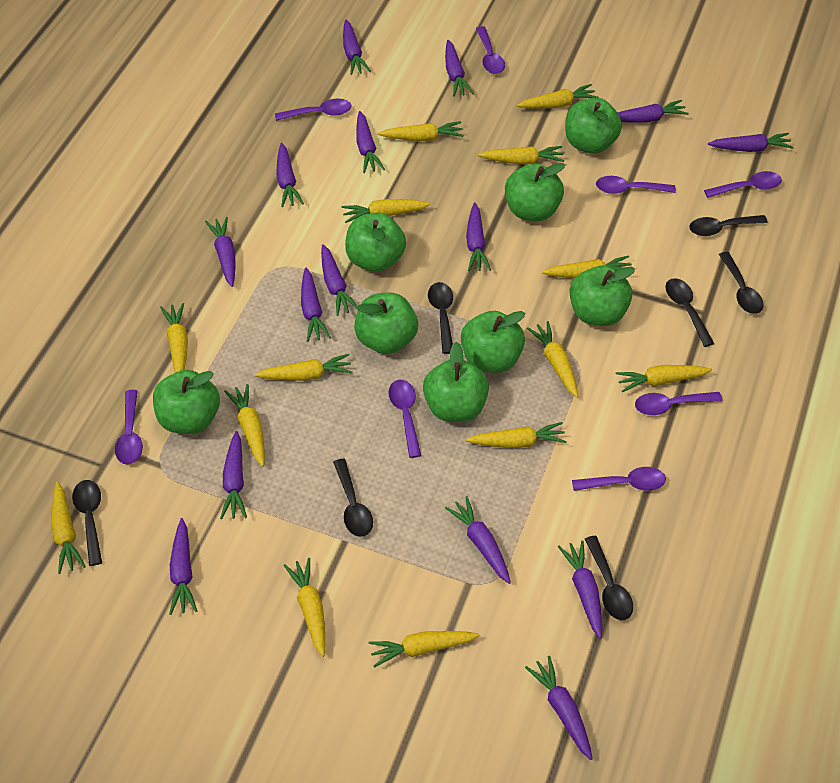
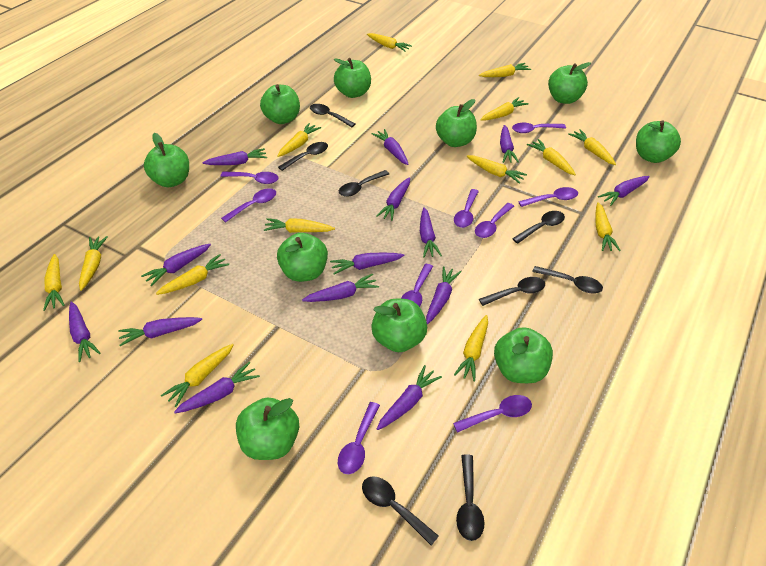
black spoon: [72,480,102,566] [333,459,373,537] [428,282,453,354] [585,536,633,620] [665,278,714,347] [689,215,768,236] [719,252,764,314] = 7 -> [278,142,328,171] [310,104,355,127] [339,170,389,197] [362,476,439,545] [456,454,484,541] [479,277,545,306] [512,211,565,244] [532,266,603,293] = 8
green apple: [153,370,220,434] [345,212,406,272] [354,292,418,354] [423,342,489,422] [461,311,525,373] [505,163,565,221] [565,98,622,154] [569,266,635,326] = 8 -> [144,133,189,187] [236,397,299,460] [260,84,300,124] [277,233,328,282] [334,58,371,98] [371,299,427,352] [436,99,477,147] [494,327,553,383] [548,62,591,104] [636,120,681,163] = 10
purple carrot: [169,518,197,615] [205,217,236,287] [220,431,247,519] [276,143,304,207] [301,267,331,342] [321,244,358,316] [343,20,371,75] [356,111,385,173] [445,40,474,97] [445,496,511,584] [466,202,491,271] [525,656,592,760] [558,541,602,639] [617,100,689,122] [708,133,794,152] = 15 -> [69,302,101,362] [118,317,202,346] [141,244,211,287] [174,362,260,413] [202,148,267,165] [302,274,379,302] [330,253,404,274] [372,129,409,165] [376,177,410,221] [377,365,442,430] [420,207,442,257] [426,266,461,324] [500,125,519,163] [598,176,650,206] = 14
purple spoon: [115,390,143,464] [275,99,352,121] [389,380,421,458] [476,26,505,74] [572,467,666,491] [596,176,676,194] [635,392,722,415] [704,171,782,198] = 8 -> [220,171,279,184] [221,188,276,223] [338,402,380,474] [401,264,433,307] [453,395,532,432] [454,189,479,228] [475,203,514,238] [512,123,566,133] [518,187,578,207] = 9

